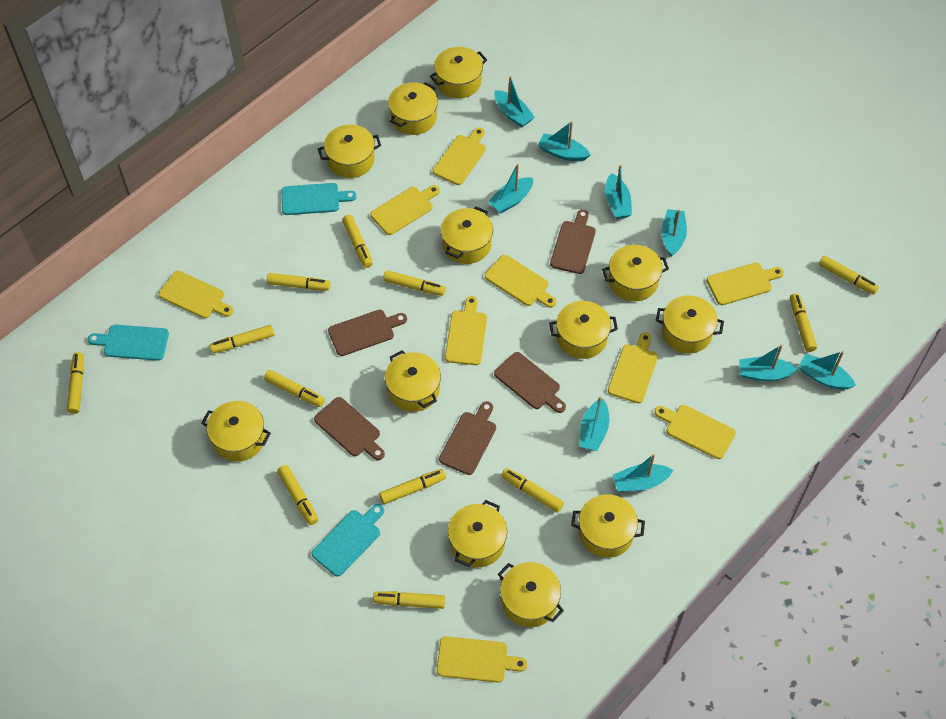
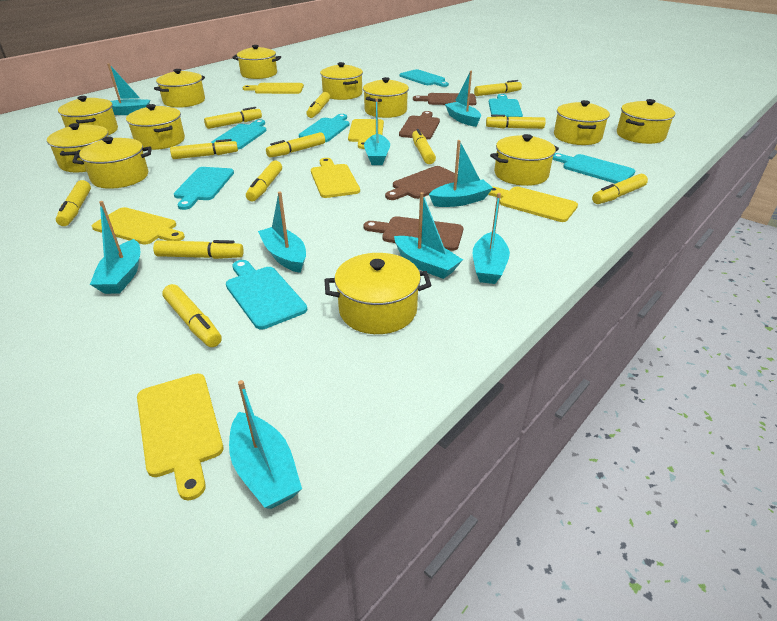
brown cutting board: [314,397,385,460] [328,310,407,356] [439,401,496,475] [494,352,566,413] [550,209,596,274] = 5 -> [364,216,463,251] [385,166,458,200] [399,111,440,139] [413,93,476,105] = 4
turquoise cutting board: [88,325,169,361] [282,183,357,215] [312,504,384,576] = 3 -> [174,167,234,210] [211,119,266,149] [226,260,307,329] [299,114,350,142] [400,69,449,87] [489,94,523,117] [552,153,635,184] = 7
yellow cutting board: [159,271,233,318] [370,185,440,235] [433,127,486,185] [437,636,527,683] [445,296,487,365] [485,255,556,308] [608,332,658,403] [654,405,736,459] [707,263,784,305] = 9 -> [92,207,185,244] [137,374,223,501] [242,83,304,94] [311,158,360,198] [348,119,384,149] [488,186,578,222] = 6

